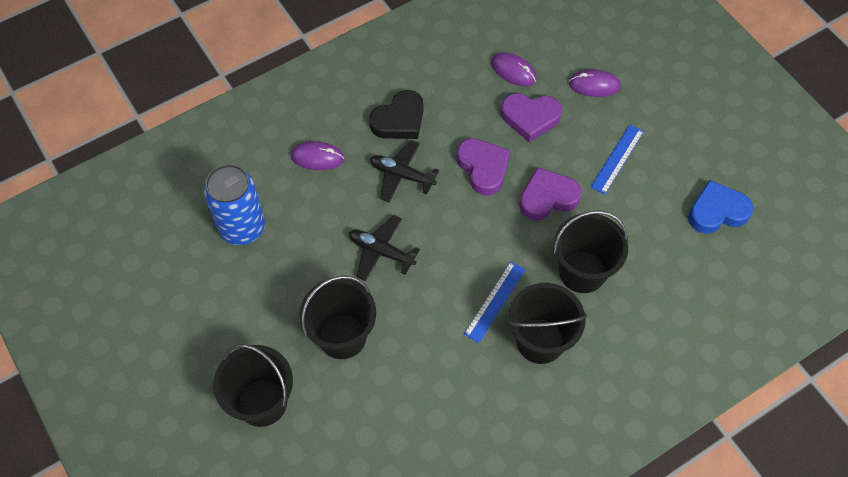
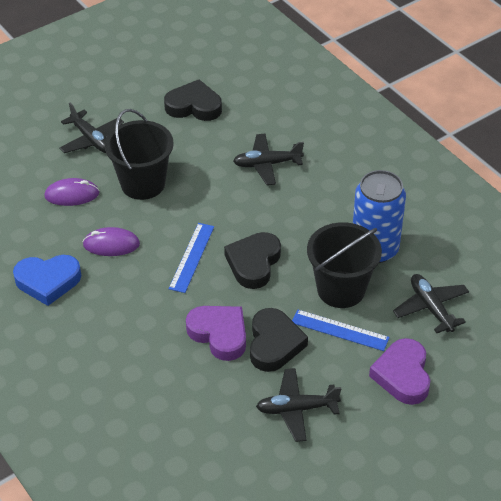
black bucket: [213,344,293,427] [300,276,376,359] [507,283,587,364] [553,211,628,293] = 4 -> [105,109,174,200] [307,222,382,308] = 2
black heart: [369,90,423,139] = 1 -> [164,80,222,121] [224,232,281,289] [250,308,308,372] = 3
black plane: [349,215,420,281] [370,140,439,202] = 2 -> [59,103,124,153] [233,134,304,185] [256,368,341,442] [393,274,469,333] = 4
purple heart: [457,138,510,195] [501,93,562,142] [519,167,582,221] = 3 -> [186,306,246,361] [369,338,430,405] = 2
purple mouse: [291,141,344,170] [491,52,537,86] [569,69,621,97] = 3 -> [44,178,100,206] [83,227,140,256] = 2

